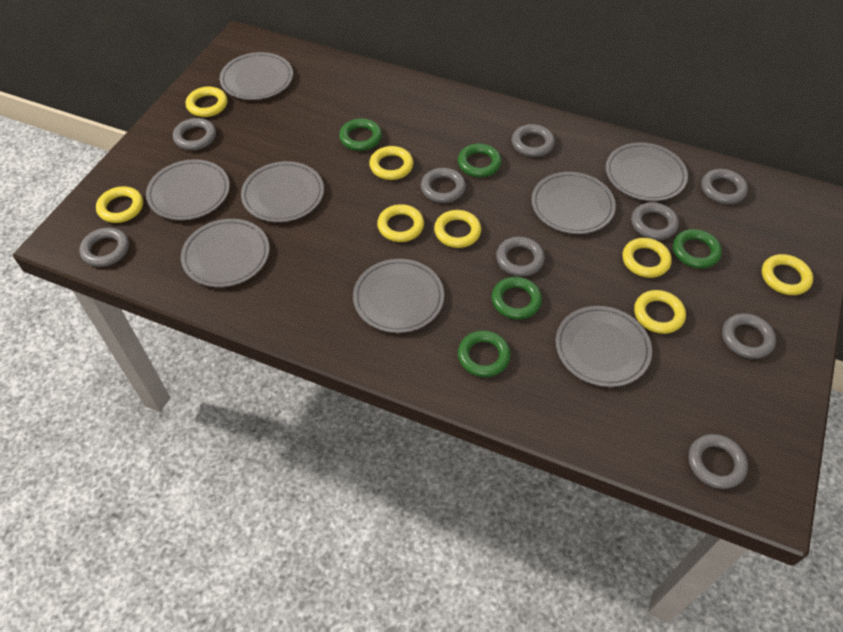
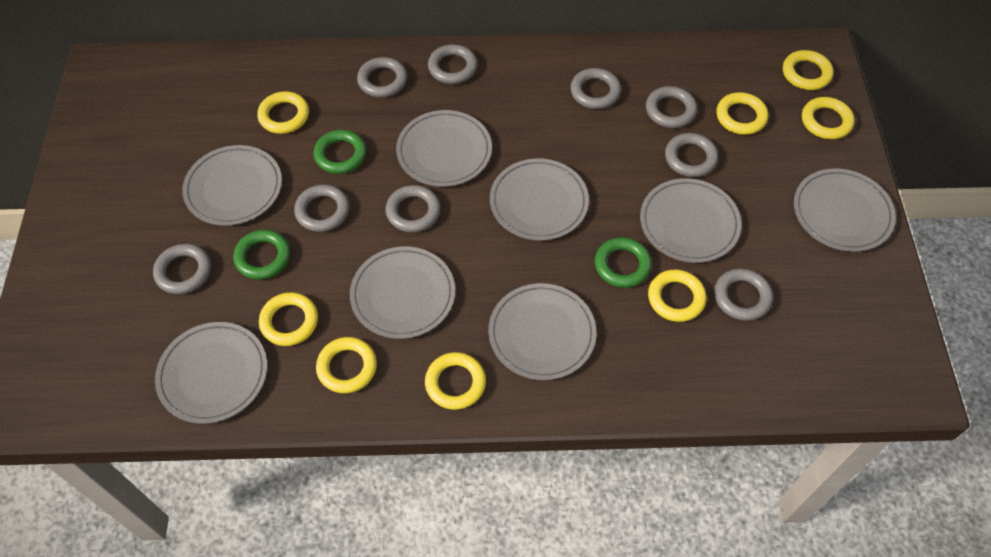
green ring: [339,118,382,151] [458,144,502,177] [458,330,511,377] [492,277,542,319] [673,229,722,269] = 5 -> [233,230,290,280] [313,130,367,174] [594,237,652,288] = 3

